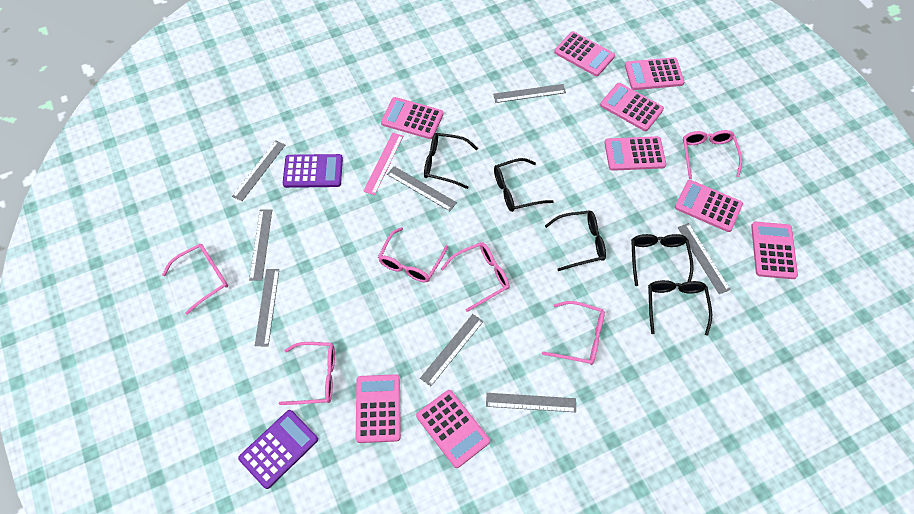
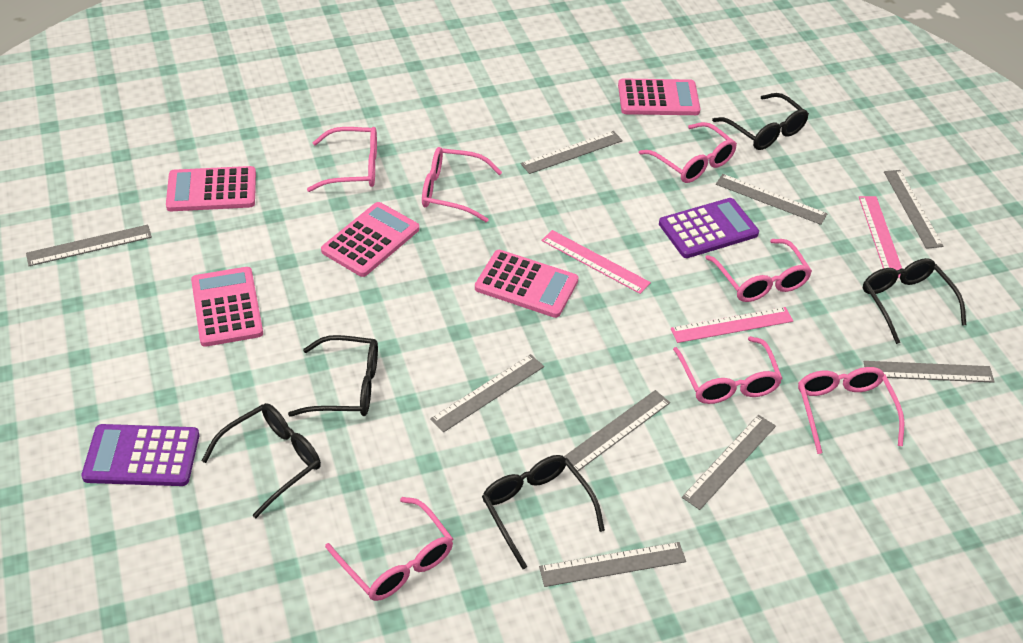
grey ruler: [232,140,285,201] [249,209,272,281] [255,269,279,346] [387,166,457,211] [420,314,483,386] [486,393,576,412] [493,84,566,103] [677,223,731,294] = 8 -> [26,225,152,266] [430,354,544,432] [521,131,623,174] [539,542,686,587] [564,390,670,471] [682,415,776,510] [716,174,827,225] [863,361,995,383] [884,170,943,249] = 9
pink calculator: [356,374,401,443] [381,97,444,139] [416,390,490,468] [554,31,615,76] [600,83,664,131] [605,136,666,171] [625,57,684,90] [675,180,743,232] [751,222,798,279] = 9 -> [166,166,256,211] [191,267,263,347] [321,202,419,277] [475,250,578,318] [618,78,700,115] = 5
pink glasses: [162,244,228,315] [279,342,335,405] [378,227,448,282] [441,242,510,312] [542,301,605,365] [683,130,742,179] = 6 -> [307,127,377,192] [325,497,453,601] [422,147,502,222] [639,122,737,183] [673,336,783,404] [705,239,812,302] [798,367,904,454] = 7
pink ruler: [363,133,403,195] = 1 -> [541,230,651,294] [671,307,793,343] [859,196,902,278] = 3

